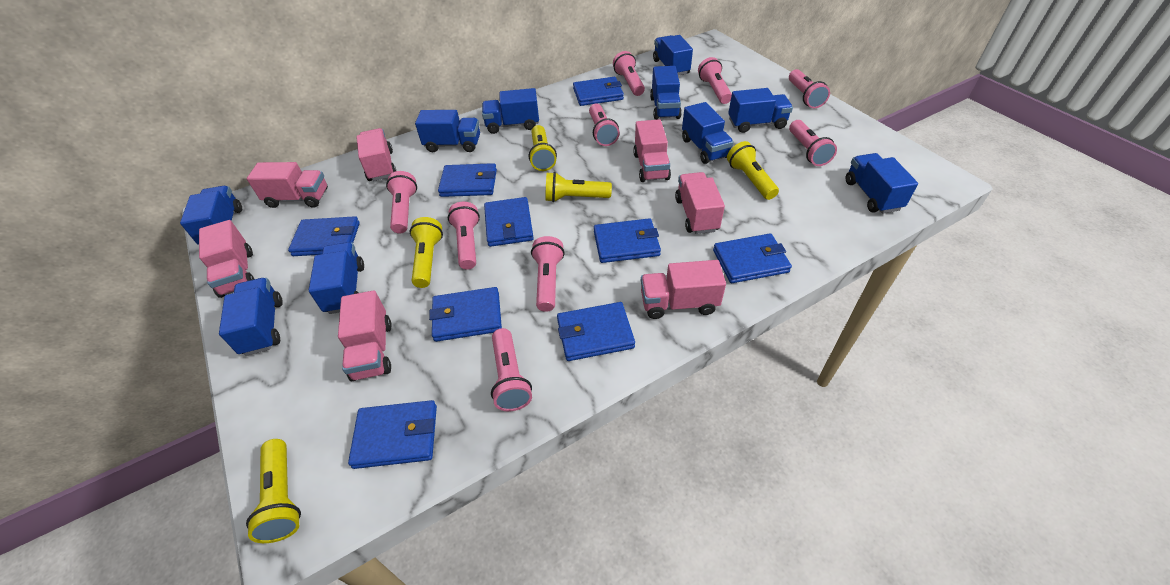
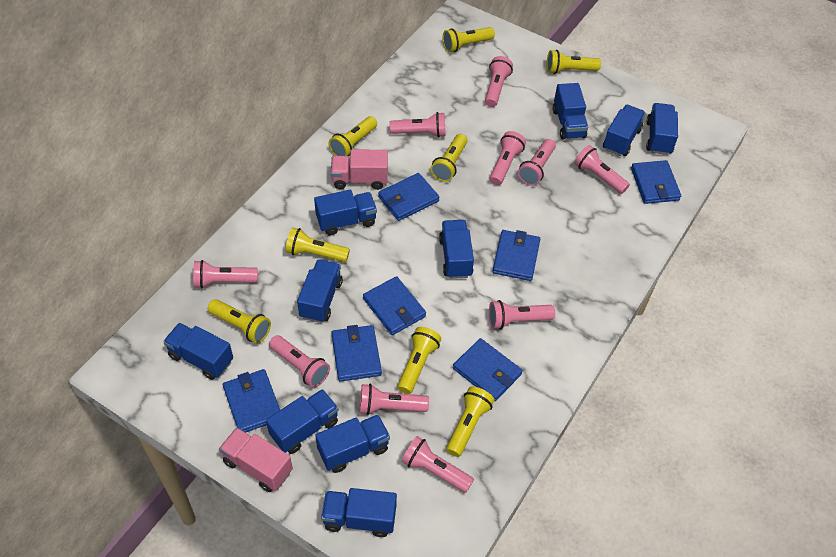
blue wallet: [288,216,360,256] [348,400,437,469] [429,287,502,342] [438,163,497,197] [484,197,534,247] [557,302,635,361] [573,77,624,106] [594,218,661,263] [713,233,792,283] = 9 -> [223,369,280,433] [331,325,382,382] [363,276,426,335] [378,173,439,221] [453,338,523,401] [492,230,540,281] [631,160,681,204] = 7
pink flashlight: [386,171,417,234] [448,202,480,270] [491,328,532,411] [531,236,565,312] [589,103,620,146] [613,51,645,96] [698,57,732,104] [789,69,830,108] [789,120,837,166] = 9 -> [193,260,258,289] [269,335,330,388] [359,384,429,415] [389,112,445,138] [402,436,474,492] [485,56,513,107] [489,300,555,329] [490,131,526,185] [518,139,556,186] [574,145,630,194] = 10
pink truck: [199,220,254,298] [247,162,328,208] [338,290,392,381] [356,128,396,181] [633,119,671,182] [641,260,726,319] [675,172,725,234] = 7 -> [219,427,293,492] [331,149,388,190] = 2
yellow flashlight: [246,439,301,543] [410,217,443,288] [529,125,557,171] [545,172,612,202] [727,141,779,200] = 5 -> [208,299,271,344] [286,227,350,262] [329,116,377,156] [398,327,441,394] [430,134,468,182] [443,27,495,52] [446,387,495,457] [546,50,601,74] = 8

